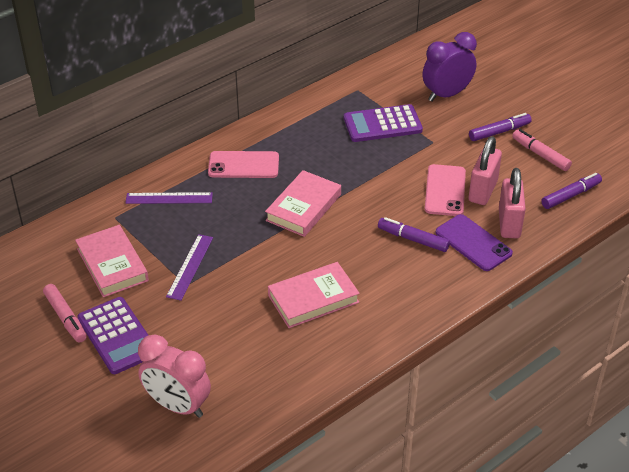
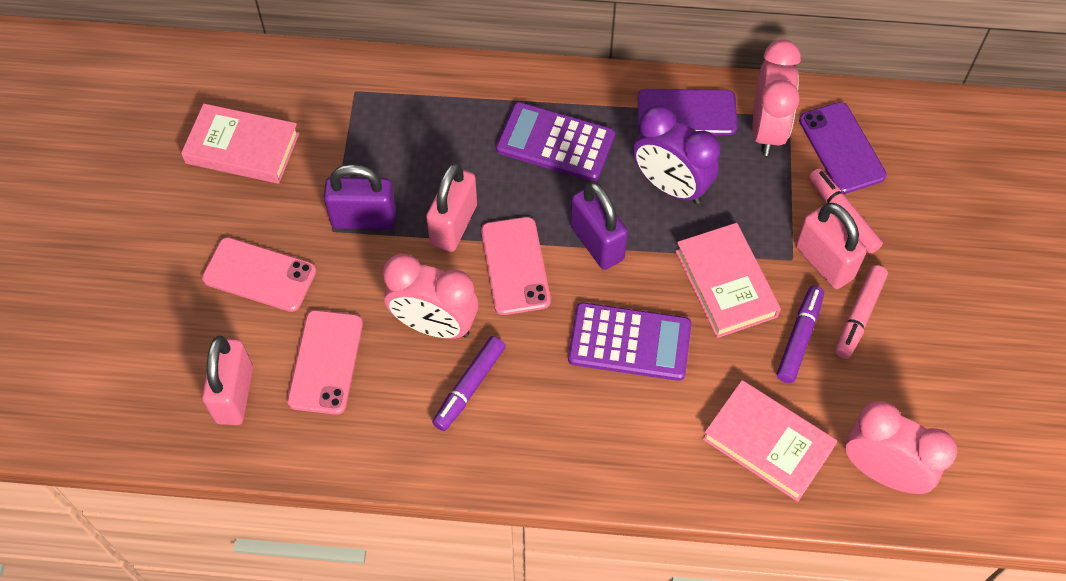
pink clock: [138,334,211,418] = 1 -> [383,254,478,339] [753,39,801,156] [845,401,957,494] = 3
pink padlock: [468,136,502,205] [499,168,526,238] = 2 -> [202,336,253,425] [426,162,477,252] [796,203,867,289] = 3
pink phone: [208,151,279,178] [425,164,466,216] = 2 -> [202,237,316,312] [287,310,363,415] [481,217,551,315] = 3
purple marker: [378,217,450,252] [469,113,532,141] [541,173,602,209] = 3 -> [432,336,506,431] [777,286,824,383] = 2
purple padlock: none = 0 -> [324,164,396,230] [570,182,628,270] = 2
purple phone: [435,214,513,271] = 1 -> [638,89,737,135] [799,102,887,194] = 2
purple ruler: [125,192,213,204] [166,234,213,301] = 2 -> none = 0

